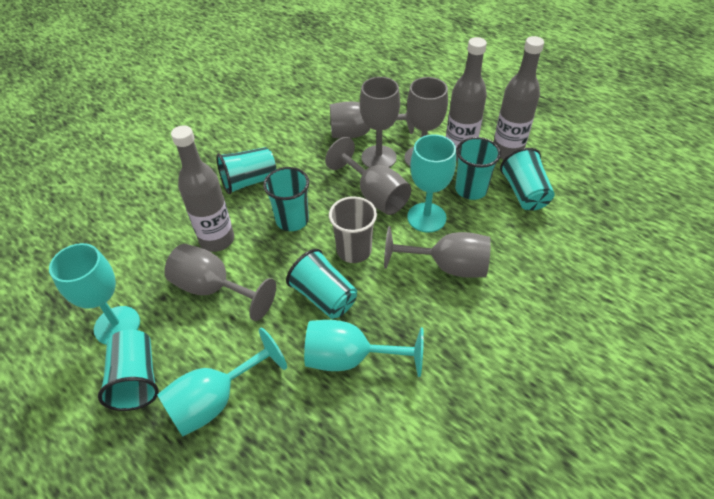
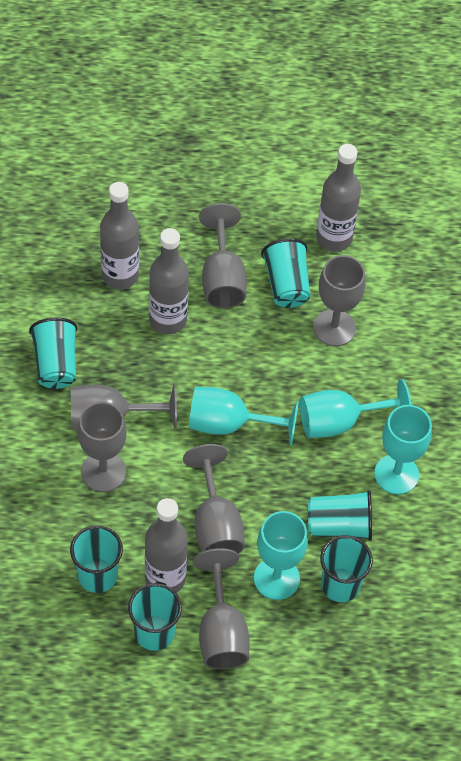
grey bottle: [171,125,234,252] [446,37,487,161] [494,36,544,159] = 3 -> [100,182,139,289] [145,498,188,593] [149,228,189,334] [316,144,361,252] = 4
grey cup: [329,196,377,263] = 1 -> none = 0

